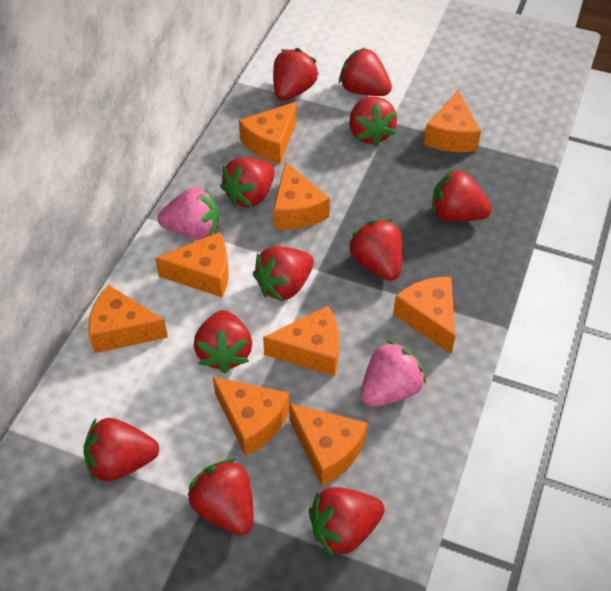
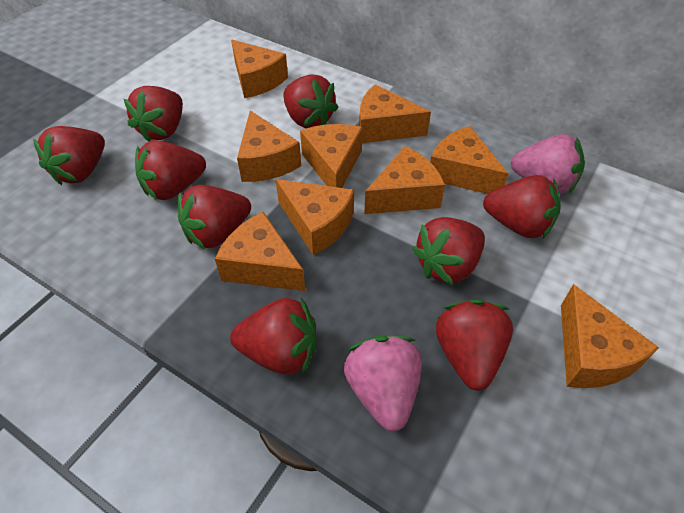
red strawberry: [83,418,159,482] [187,459,254,536] [194,310,252,373] [220,157,275,207] [253,246,314,302] [273,48,319,101] [309,487,385,557] [339,47,392,96] [348,219,402,281] [349,97,397,147] [432,169,492,222] = 11 -> [33,126,105,185] [124,86,183,142] [135,140,206,200] [178,185,251,249] [230,298,316,374] [283,74,339,128] [412,217,485,286] [436,300,513,391] [483,175,561,238] = 9

